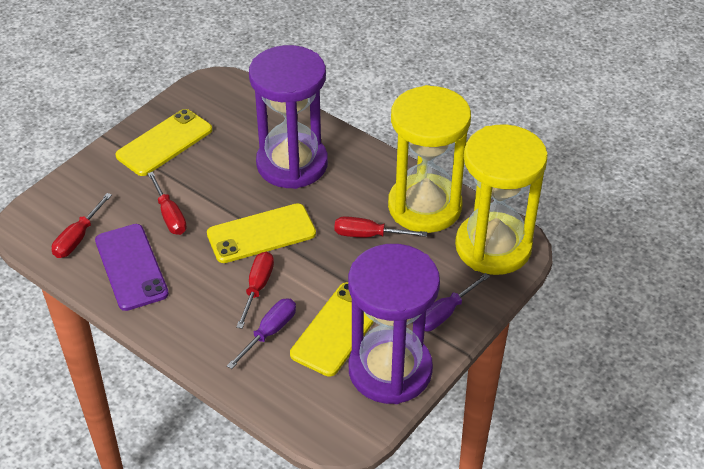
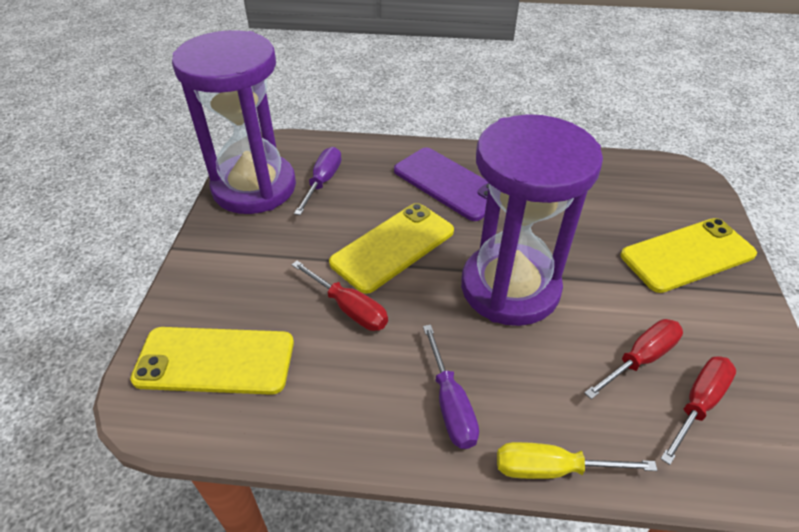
red screwdriver: [52,193,112,258] [147,172,187,235] [236,252,274,329] [334,216,427,237] = 4 -> [292,261,388,331] [584,319,683,399] [660,356,736,465] = 3
yellow hourglass: [388,85,471,233] [455,124,548,275] = 2 -> none = 0
yellow screwdriver: none = 0 -> [497,442,658,479] = 1

